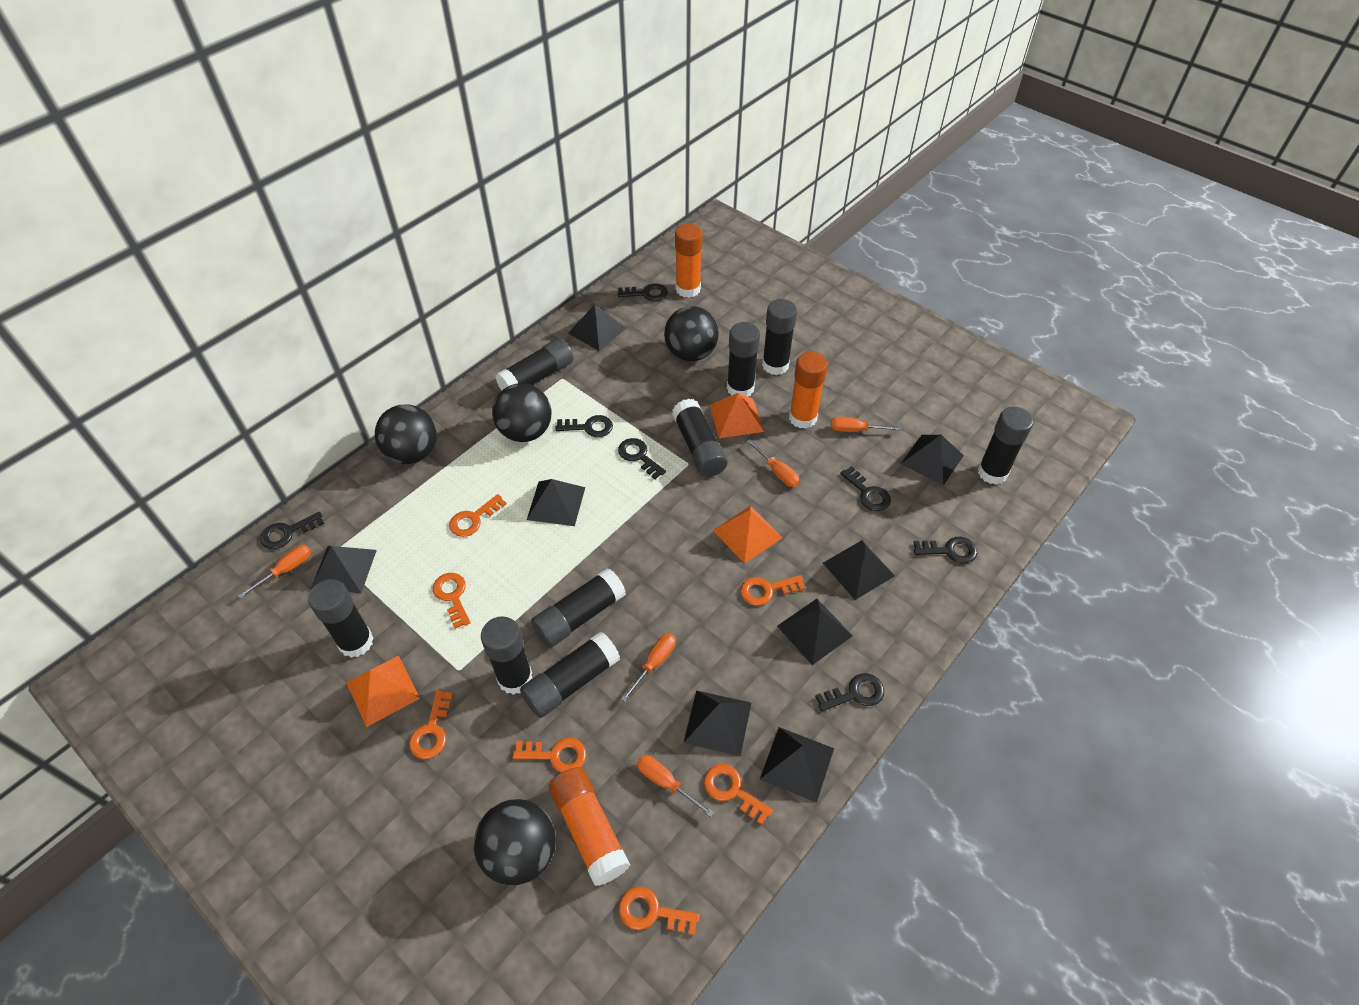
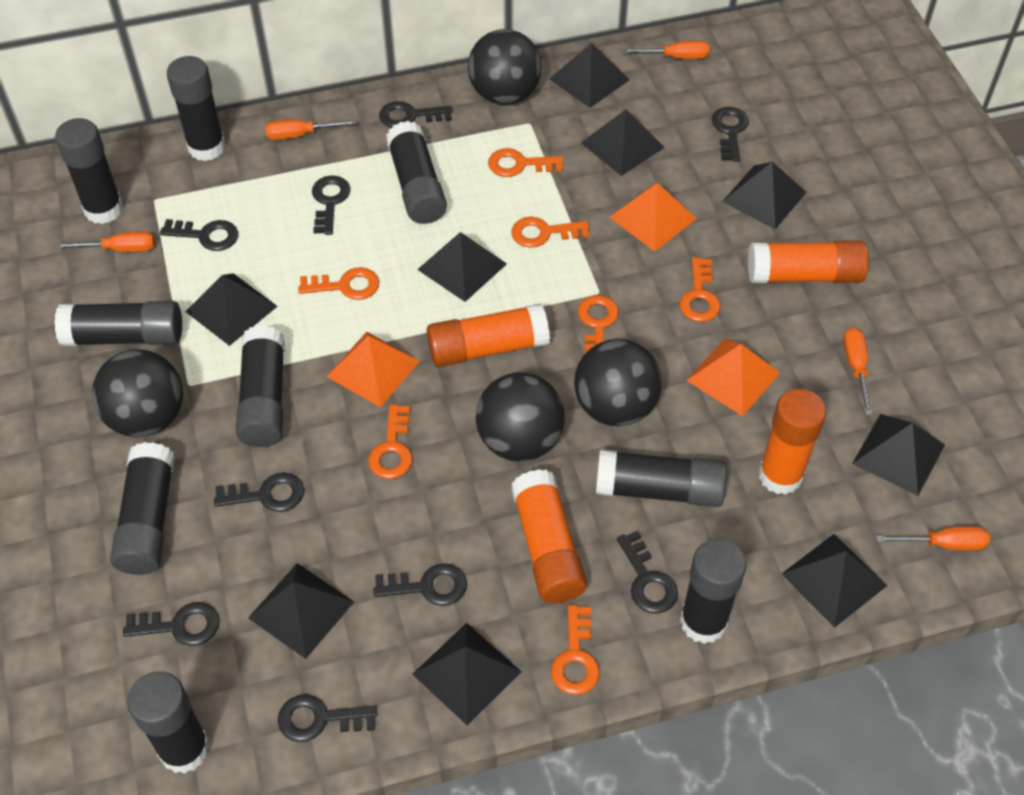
black key: [260,512,324,549] [556,415,613,437] [617,283,668,301] [618,438,666,479] [815,673,884,711] [840,466,891,511] [913,537,978,563] = 7 -> [123,602,220,646] [160,219,238,251] [214,473,304,512] [278,694,377,742] [312,175,350,235] [373,563,467,606] [379,101,453,128] [617,531,678,614] [712,107,749,162] = 9
black pyramid: [311,546,377,593] [527,479,585,526] [568,305,626,351] [683,690,751,756] [760,727,834,802] [777,599,852,665] [823,540,895,600] [901,435,964,486] = 8 -> [185,273,278,346] [248,563,354,659] [412,623,521,725] [417,232,507,302] [549,43,630,108] [581,110,665,176] [722,162,806,229] [782,534,887,628] [852,414,945,496] = 9
orange glue stick: [549,767,630,886] [675,224,703,298] [789,352,828,429] = 3 -> [427,303,550,367] [511,469,587,603] [748,240,869,283] [759,389,826,495] = 4

